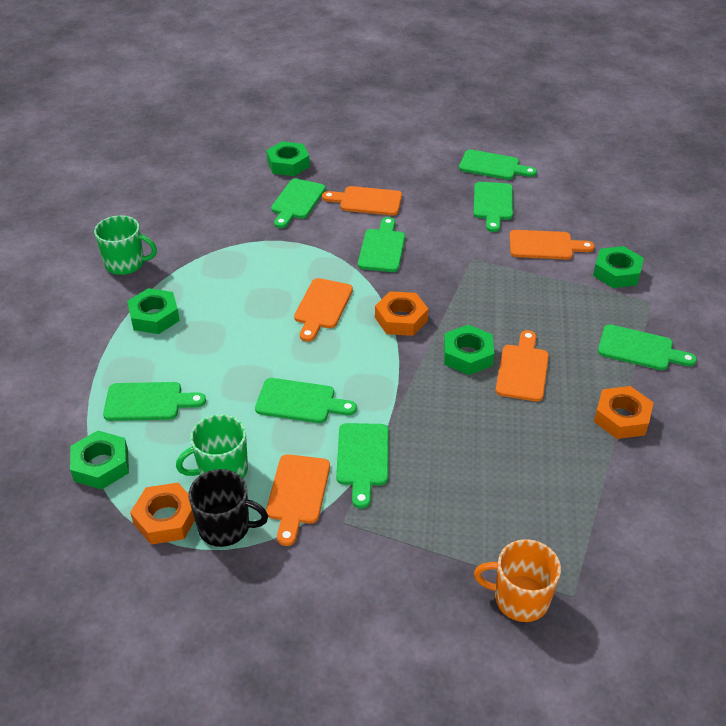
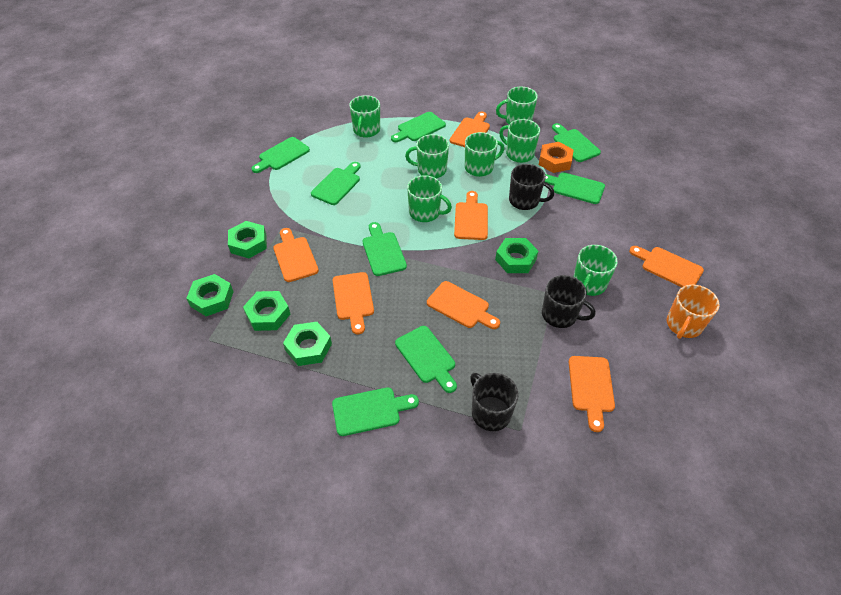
black mug: [188,469,268,547] = 1 -> [470,373,519,431] [509,164,554,210] [542,275,596,328] = 3
green mug: [94,215,157,275] [176,414,248,478] = 2 -> [349,95,380,138] [405,134,449,178] [407,175,452,222] [465,132,505,177] [496,87,538,124] [499,119,540,163] [573,245,618,296] = 7
orange cutting board: [266,454,330,546] [294,278,353,342] [322,186,402,216] [496,330,549,402] [509,230,595,260] = 5 -> [273,228,319,282] [333,272,374,334] [427,281,500,329] [450,112,490,147] [454,191,488,240] [569,356,615,432] [629,246,704,287] = 7
orange nut: [130,483,195,545] [375,291,428,336] [594,386,654,439] = 3 -> [539,142,574,173] = 1

